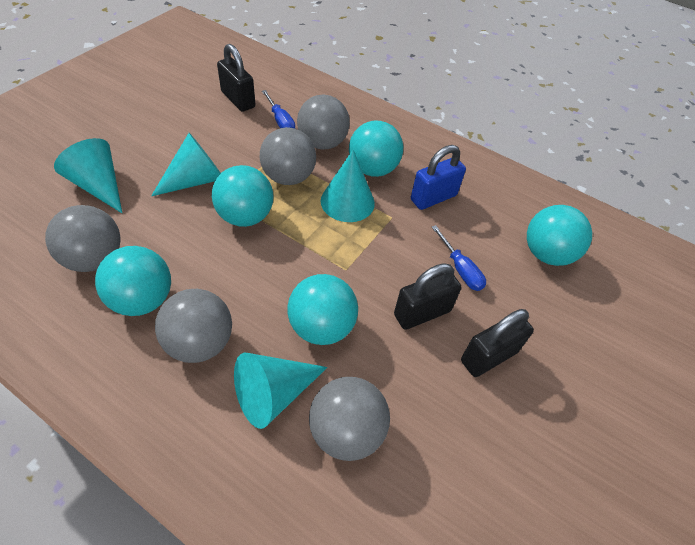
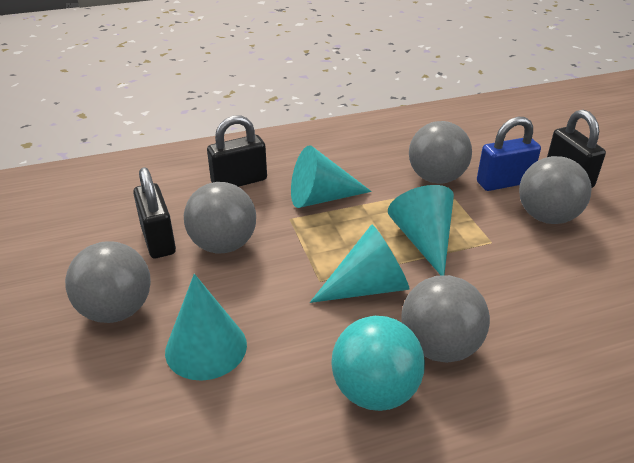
blue screwdriver: [262,90,295,129] [432,225,486,291] = 2 -> none = 0
turquoise ball: [95,246,171,316] [212,165,274,227] [287,274,358,345] [349,120,403,177] [527,205,592,266] = 5 -> [331,316,425,411] = 1

